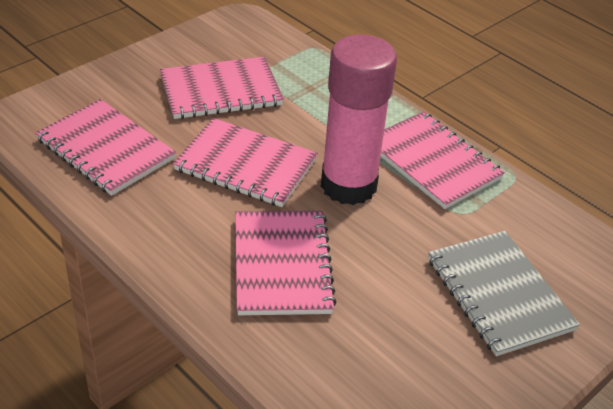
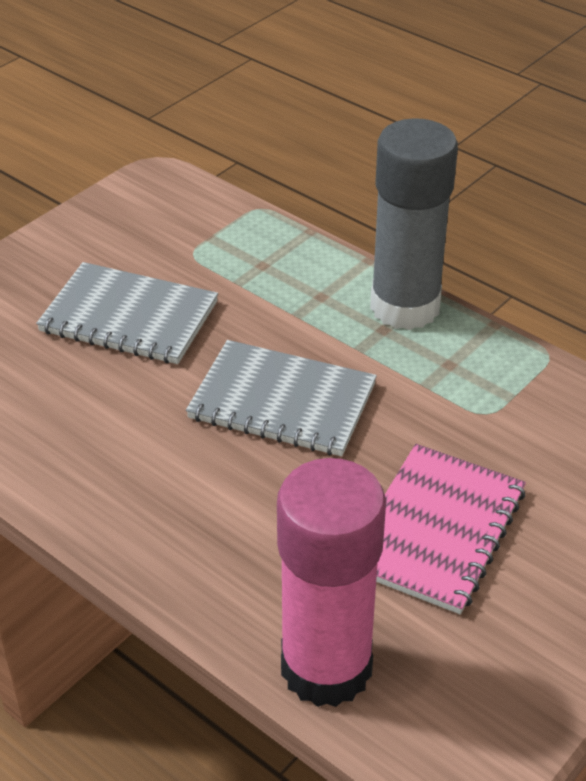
grey glue stick: none = 0 -> [370,118,458,330] = 1
grey notebook: [428,231,580,356] = 1 -> [36,262,218,364] [186,340,377,456] = 2
pink notebook: [35,99,176,196] [160,57,284,119] [173,118,318,207] [235,211,337,315] [380,111,505,209] = 5 -> [376,444,526,614] = 1

